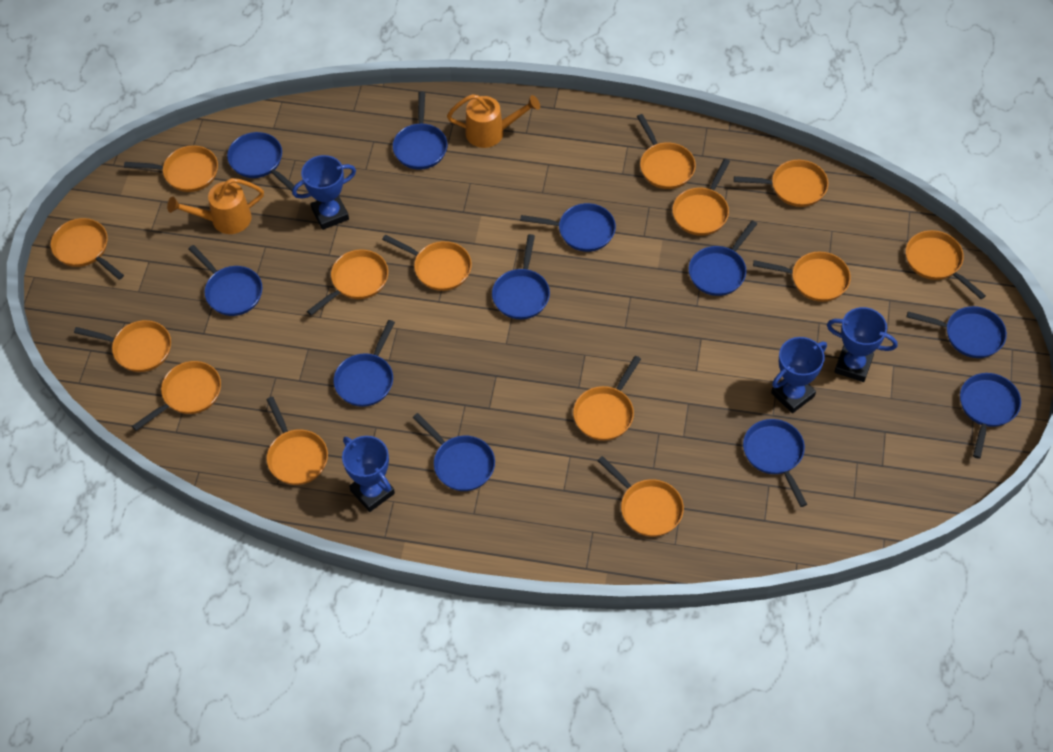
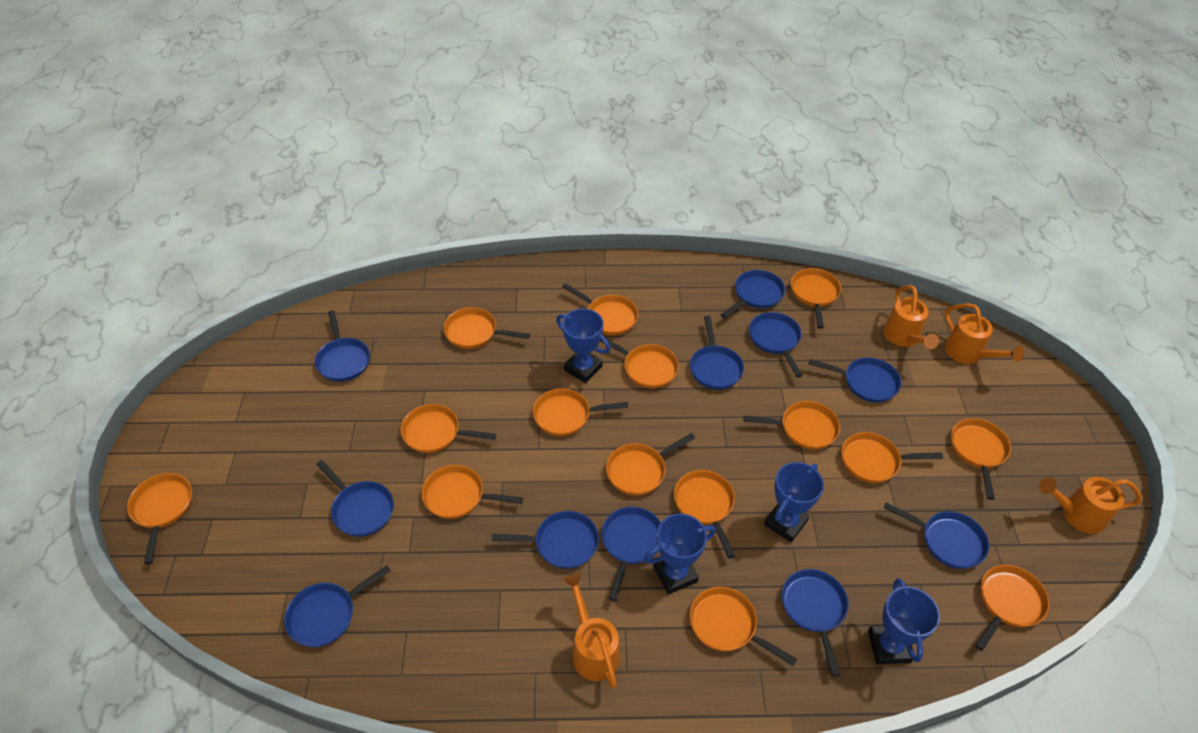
orange pan: [51,218,124,280] [74,320,171,372] [124,146,218,192] [132,361,221,431] [266,397,328,485] [307,249,388,316] [382,234,472,291] [573,356,641,441] [597,456,684,537] [637,114,696,189] [672,159,730,236] [734,160,828,207] [753,252,851,302] [905,230,986,299] = 14 -> [127,473,192,564] [401,404,496,453] [421,465,523,519] [443,307,530,349] [533,388,628,436] [562,283,638,335] [600,339,679,389] [606,433,695,496] [674,470,735,559] [690,587,797,666] [743,401,840,450] [791,268,841,329] [841,432,943,483] [951,418,1011,500] [975,565,1049,651] = 15
orange watering can: [167,178,264,234] [447,94,540,148] = 2 -> [563,573,620,689] [883,285,939,349] [944,303,1024,364] [1039,477,1142,534] = 4

